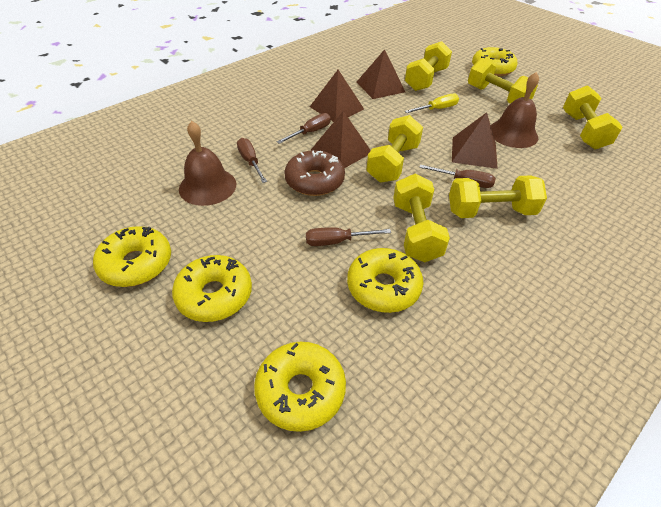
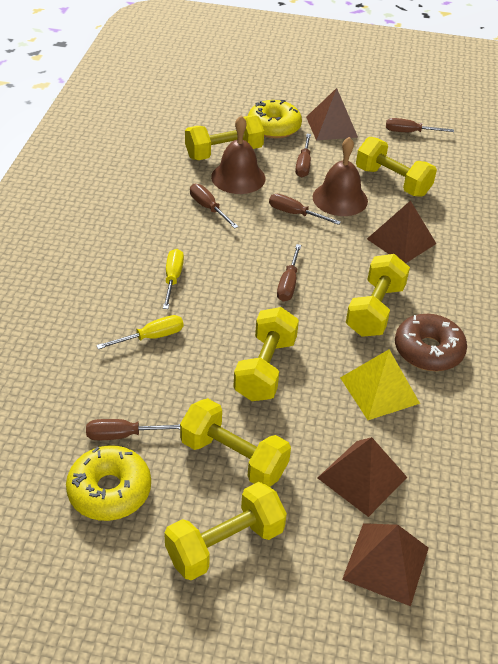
brown screwdriver: [237,138,267,183] [277,113,331,144] [306,227,391,246] [419,164,496,188] = 4 -> [86,419,180,440] [190,184,239,229] [269,194,341,225] [277,244,301,302] [295,134,311,178] [386,118,454,132] = 6
yellow donut: [93,226,171,287] [172,255,252,322] [254,342,346,432] [347,248,424,313] [472,47,517,77] = 5 -> [66,445,151,521] [248,100,302,138] = 2
yellow pyramid: none = 0 -> [340,350,420,420] = 1
yellow screwdriver: [405,94,459,113] = 1 -> [96,315,184,349] [163,249,184,309] = 2

